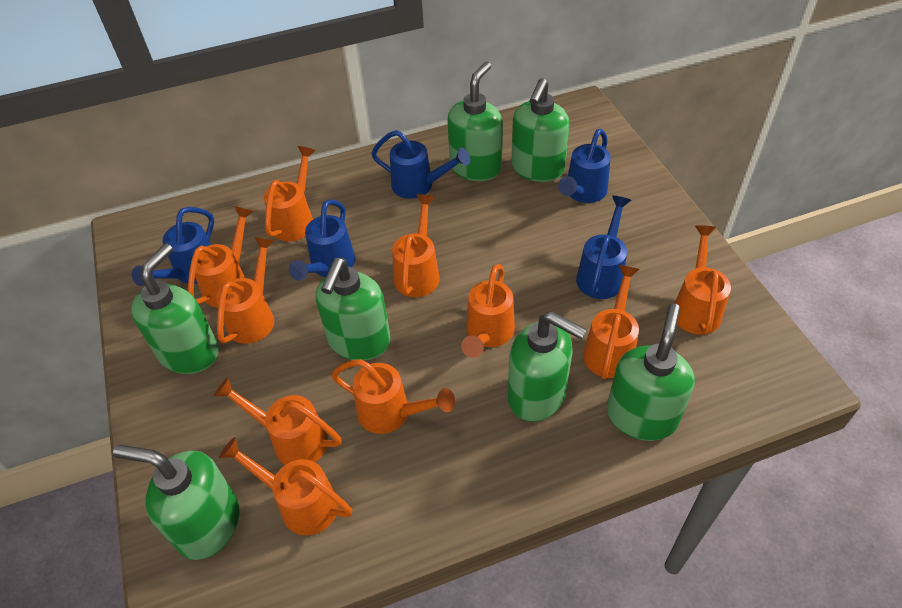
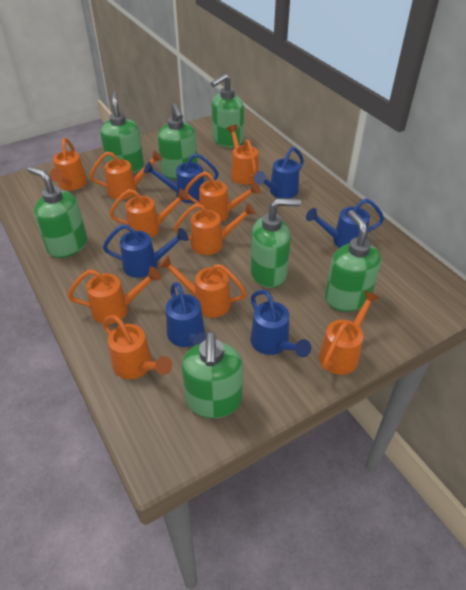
blue watering can: [132,207,214,286] [289,199,355,281] [371,130,470,199] [558,129,611,203] [576,196,631,299] = 5 -> [103,224,188,278] [143,153,219,203] [166,282,206,347] [250,290,311,357] [254,147,304,198] [306,198,384,248] = 6

